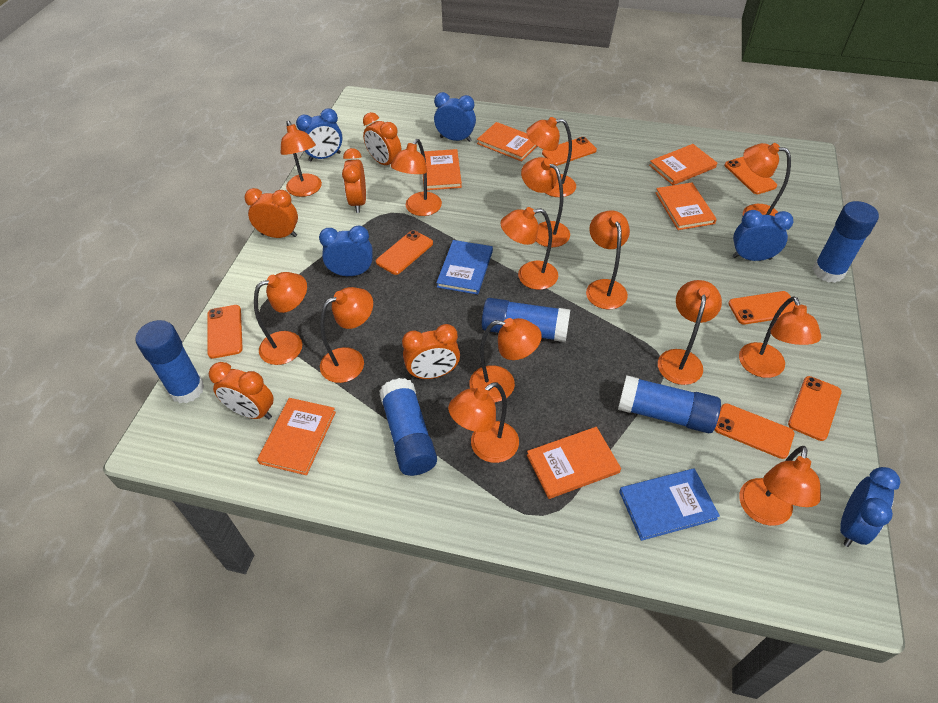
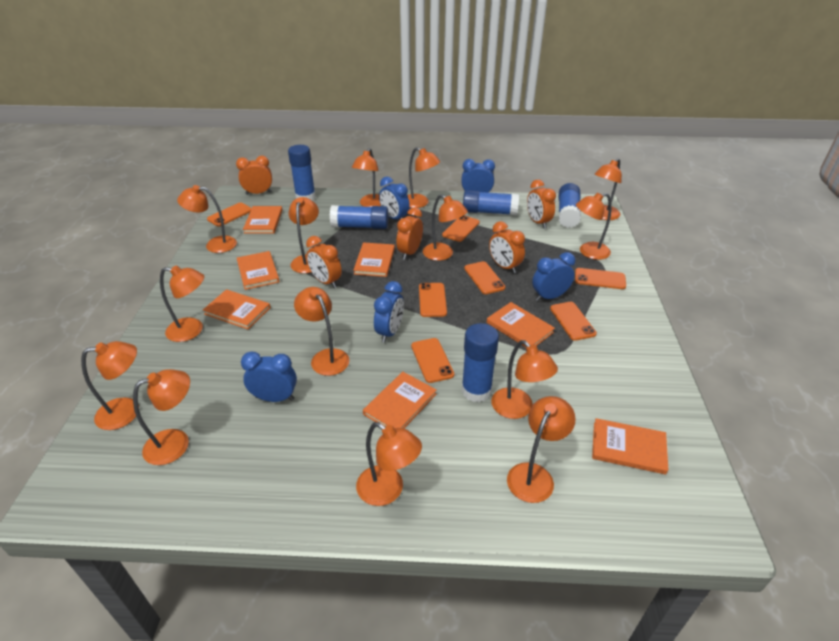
blue book: [436,240,493,295] [619,468,720,541] = 2 -> none = 0
orange book: [257,398,336,475] [423,149,462,190] [477,122,537,162] [527,427,621,499] [649,144,717,185] [656,182,717,230] = 6 -> [203,289,271,330] [237,251,280,290] [243,206,283,234] [353,242,395,277] [363,372,437,428] [487,302,555,347] [592,418,668,474] = 7

